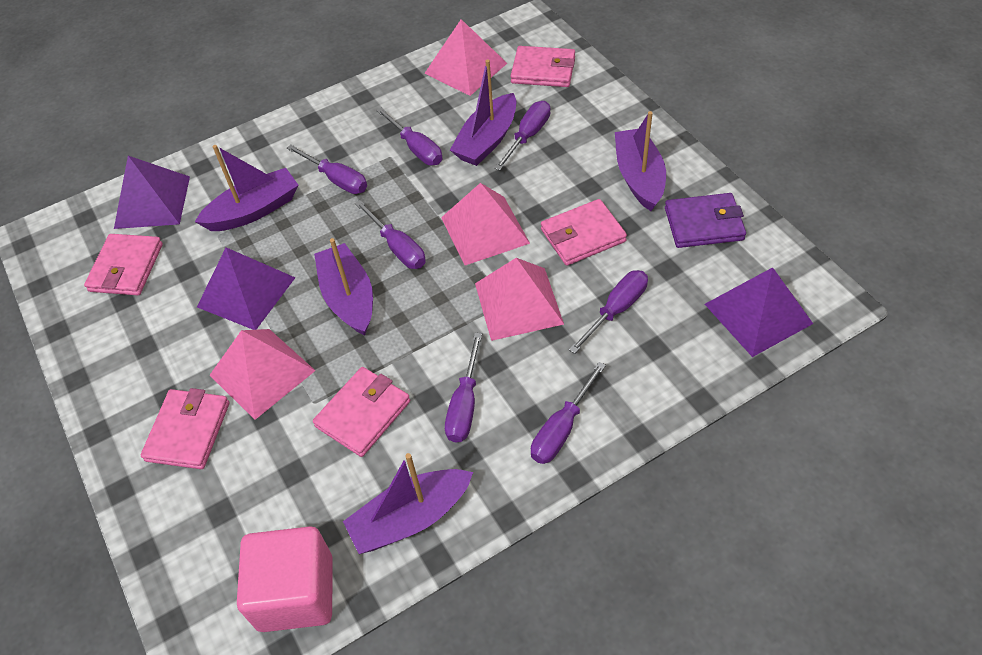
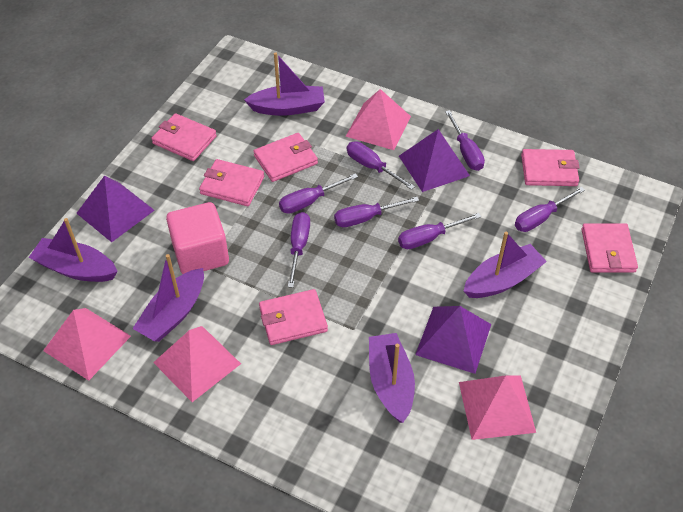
pink wallet: [84,234,163,295] [141,388,229,469] [313,367,410,457] [511,46,575,87] [541,199,627,266] = 5 -> [151,113,217,161] [199,159,264,206] [253,133,318,182] [259,289,328,345] [521,149,579,186] [581,223,638,273] = 6
purple wallet: [665,193,746,248] = 1 -> none = 0

